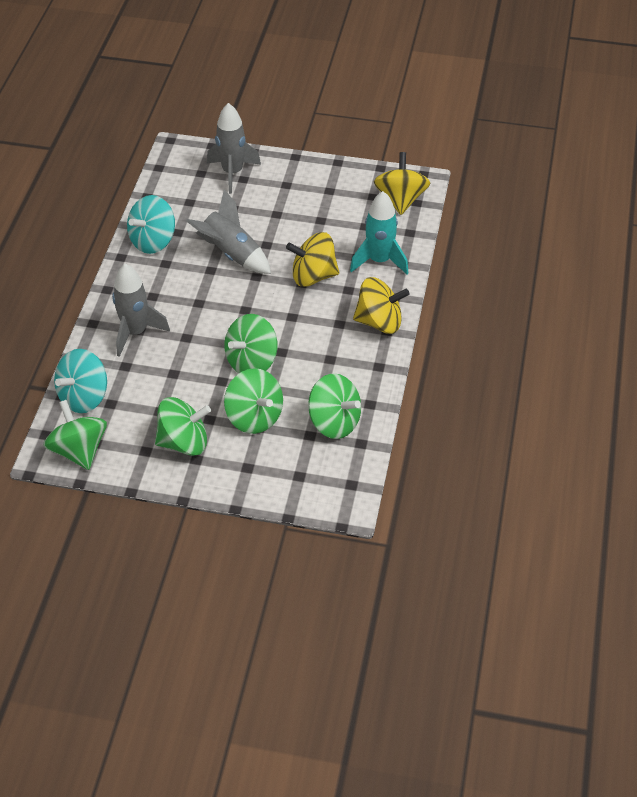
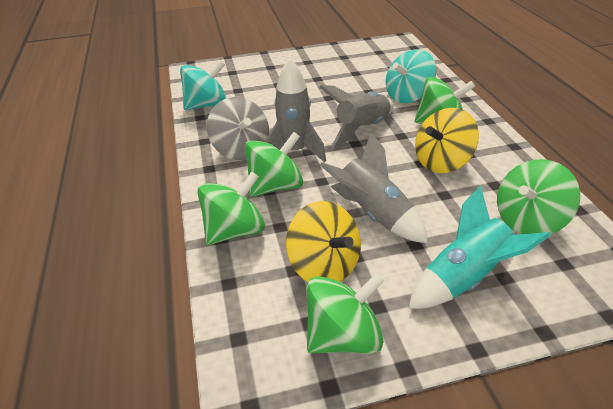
grey spinning top: none = 0 -> [207,97,269,160] = 1
yellow spinning top: [286,232,339,287] [353,277,410,334] [374,152,430,215] = 3 -> [286,201,361,282] [415,108,479,173] = 2

